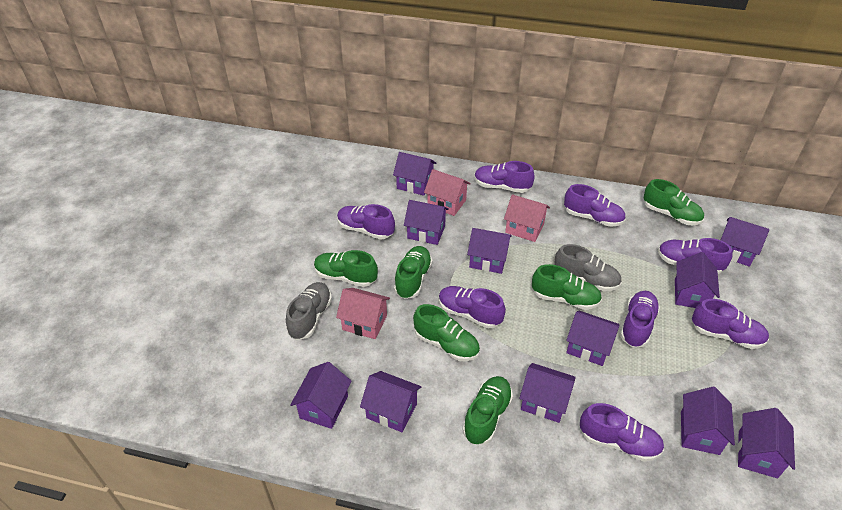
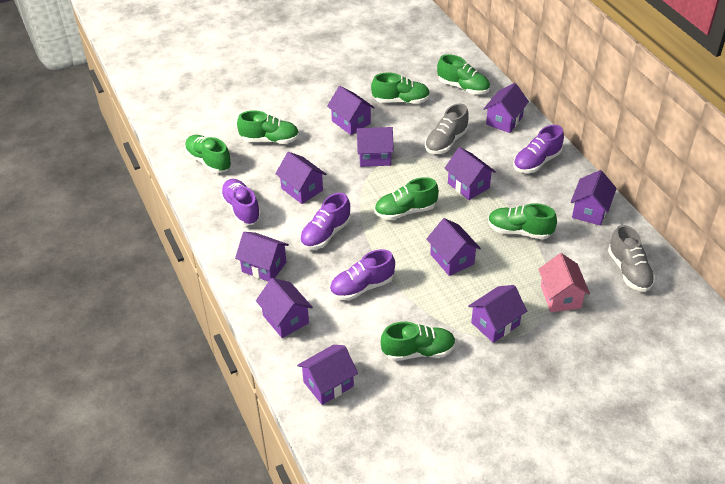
green shoe: [314,250,378,287] [394,246,433,299] [413,304,480,361] [463,376,513,444] [532,264,602,310] [644,179,704,225] = 6 -> [185,135,231,173] [237,110,299,144] [371,72,430,104] [375,177,439,220] [381,322,456,361] [437,54,490,95] [488,203,557,239] = 7
pink house: [336,288,390,339] [424,169,471,216] [504,194,550,242] = 3 -> [539,253,590,312] = 1
purple shoe: [337,204,395,240] [439,286,506,329] [474,161,535,193] [564,184,626,227] [580,403,664,462] [620,291,660,347] [658,238,732,274] [692,299,769,349] = 8 -> [220,179,261,225] [300,193,351,249] [330,249,395,301] [513,125,564,173] = 4

